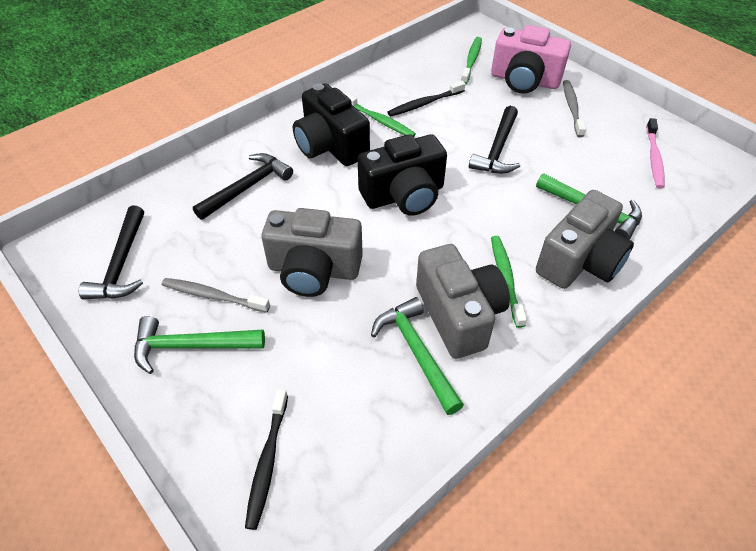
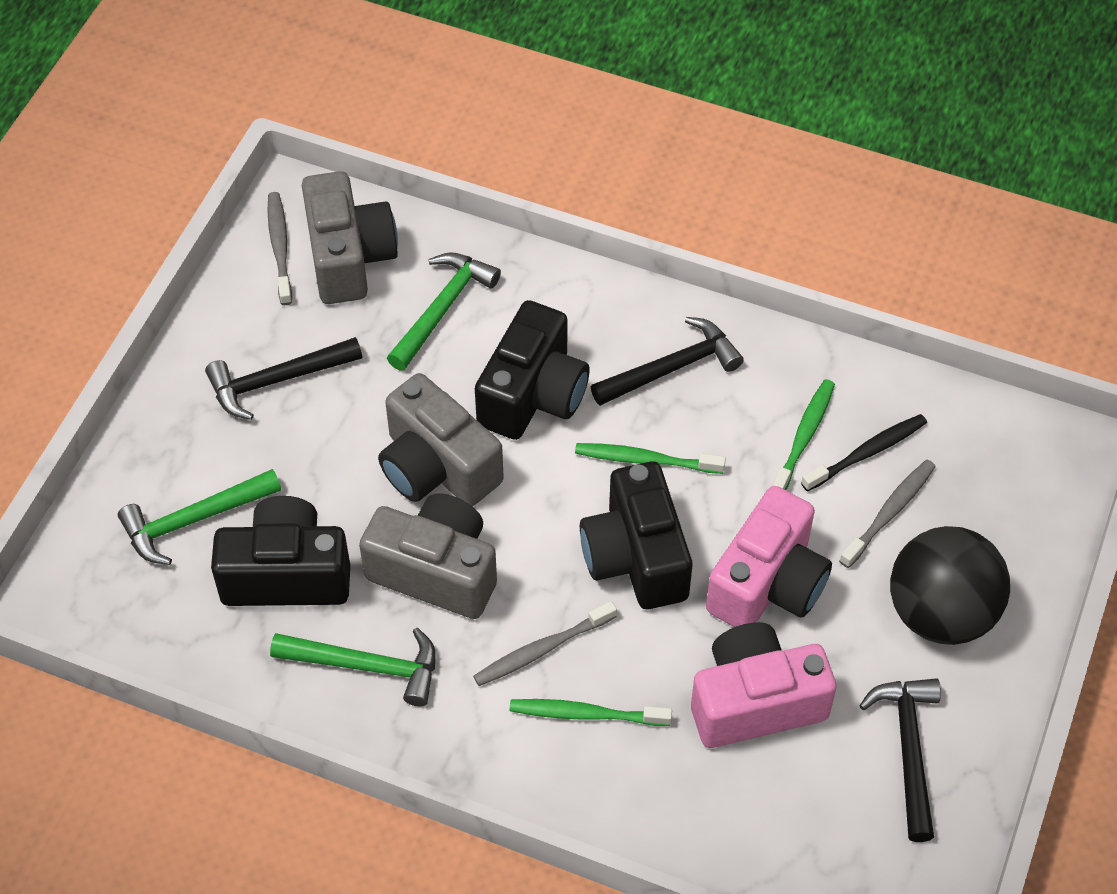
black ball: none = 0 -> [890,526,1010,645] = 1
black camera: [293,83,370,166] [357,134,447,216] = 2 -> [211,496,350,606] [475,300,590,440] [580,461,692,609] = 3
black toothbrush: [245,389,288,530] [388,81,465,117] = 2 -> [801,414,927,492] = 1
grey toothbrush: [162,278,270,313] [563,80,586,137] = 2 -> [268,192,292,305] [473,601,617,686] [839,460,936,568] = 3
pink camera: [491,25,571,94] = 1 -> [691,622,837,748] [706,486,832,627] = 2
pink toothbrush: [646,118,665,188] = 1 -> none = 0

